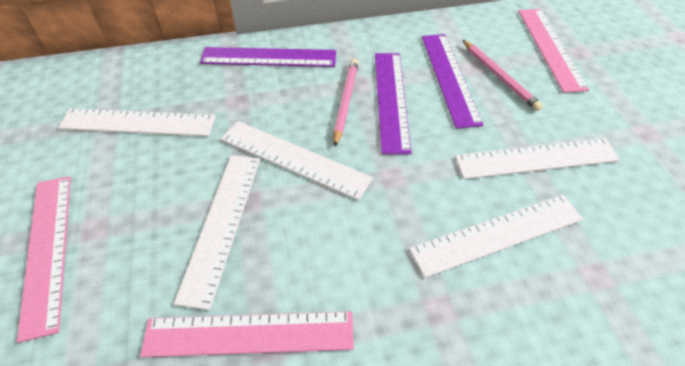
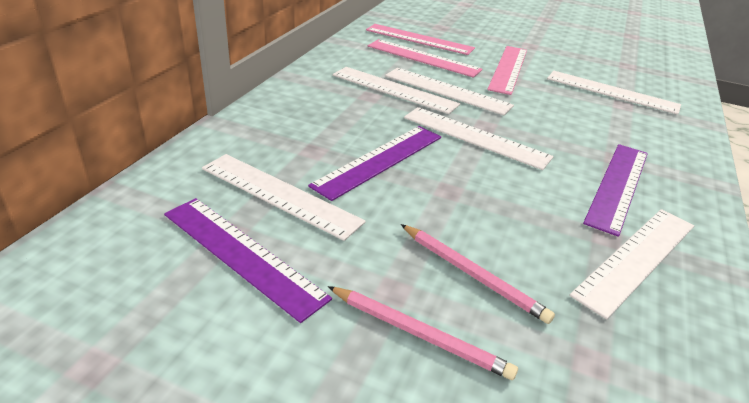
white ruler: [58,108,216,136] [174,155,260,310] [221,121,373,200] [409,195,583,278] [455,138,620,179] = 5 -> [202,154,366,241] [333,67,460,114] [385,68,514,115] [404,107,554,170] [547,71,681,115] [569,209,694,319] = 6

